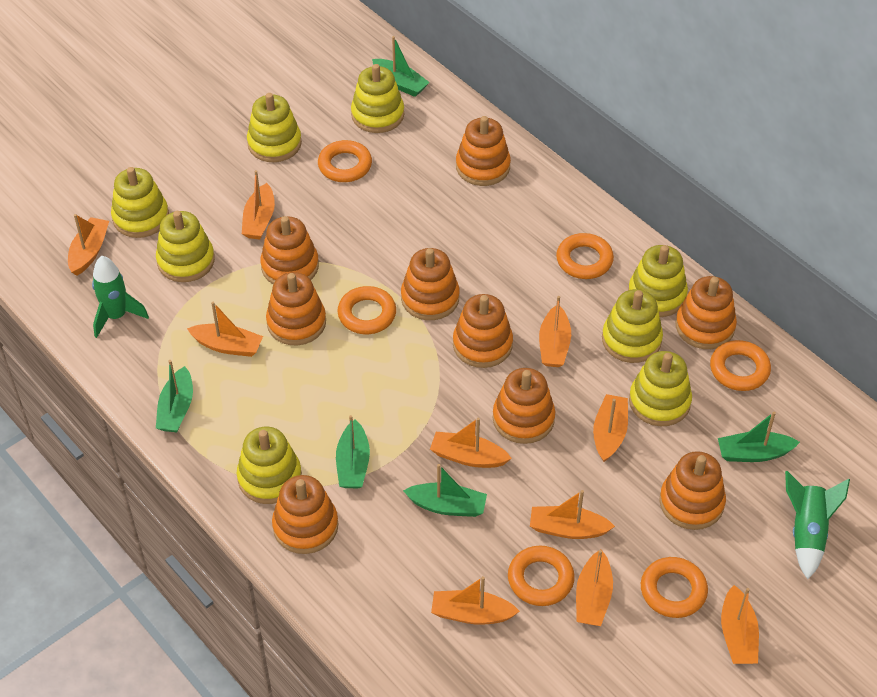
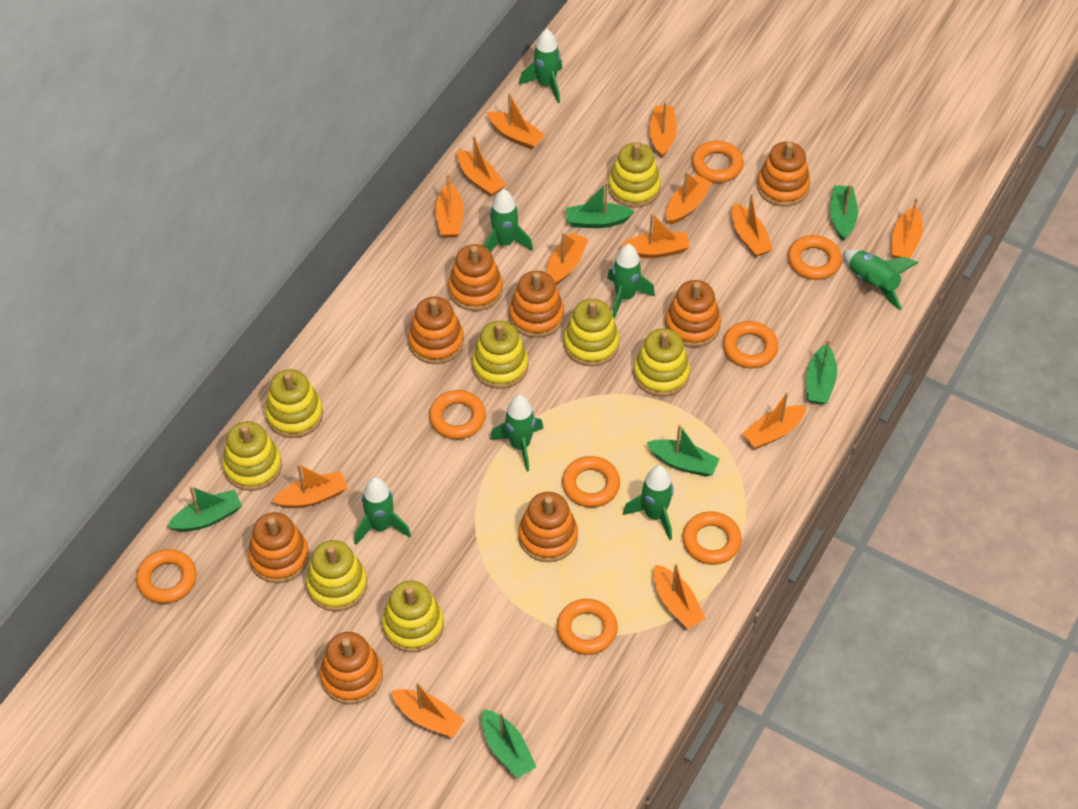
green boat: [156,360,193,432] [336,415,370,488] [372,36,430,97] [403,464,487,517] [718,412,800,462] = 5 -> [167,486,242,532] [482,709,536,779] [566,182,635,228] [646,424,719,477] [806,339,837,405] [830,184,858,241] = 6
green rocket: [92,256,149,338] [785,471,850,579] = 2 -> [354,477,411,545] [484,189,533,252] [490,395,543,472] [519,29,562,103] [607,244,655,319] [623,465,674,540] [843,249,918,310] = 7
orange boat: [68,214,109,276] [187,302,263,357] [242,170,275,239] [430,418,512,468] [431,576,520,625] [530,490,615,539] [539,296,571,367] [576,550,613,626] [593,394,628,462] [721,585,759,664] = 10 -> [272,464,347,508] [391,682,465,738] [435,174,464,238] [457,136,506,197] [487,93,545,150] [547,232,589,285] [620,213,690,258] [649,102,677,158] [654,563,706,629] [666,171,712,225] [732,194,773,257] [742,392,807,449] [891,197,923,259] = 13
orange ring: [318,140,372,182] [338,286,396,334] [508,546,575,606] [556,233,614,279] [641,557,708,618] [710,340,771,391] = 6 -> [136,549,197,604] [429,390,486,439] [557,599,618,655] [562,456,620,508] [682,511,742,565] [692,141,744,183] [723,321,778,368] [788,235,842,280] = 8
orange stacking toy: [260,216,319,284] [266,272,326,346] [272,475,338,554] [401,248,460,320] [453,294,513,368] [456,116,511,186] [493,368,555,444] [659,451,726,530] [675,276,737,349] = 9 -> [248,512,309,583] [320,632,383,704] [408,297,464,364] [448,244,503,311] [509,271,564,338] [518,492,578,562] [665,280,721,347] [757,141,810,207] = 8

